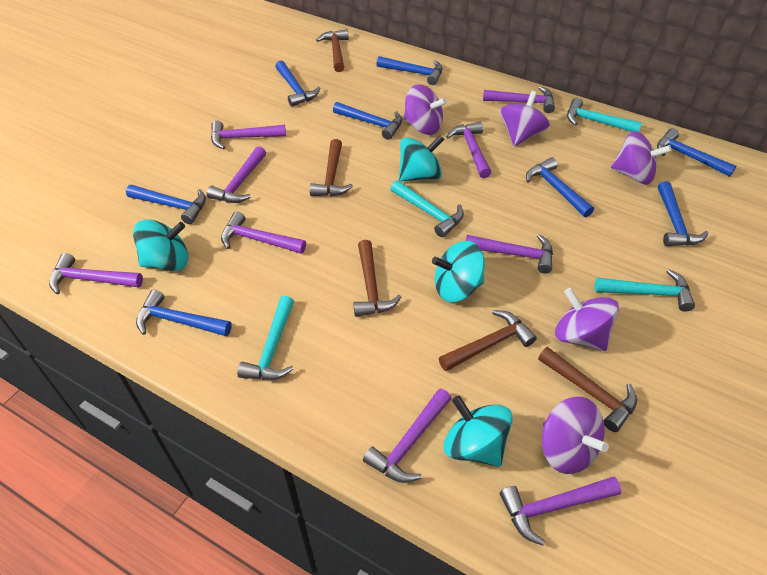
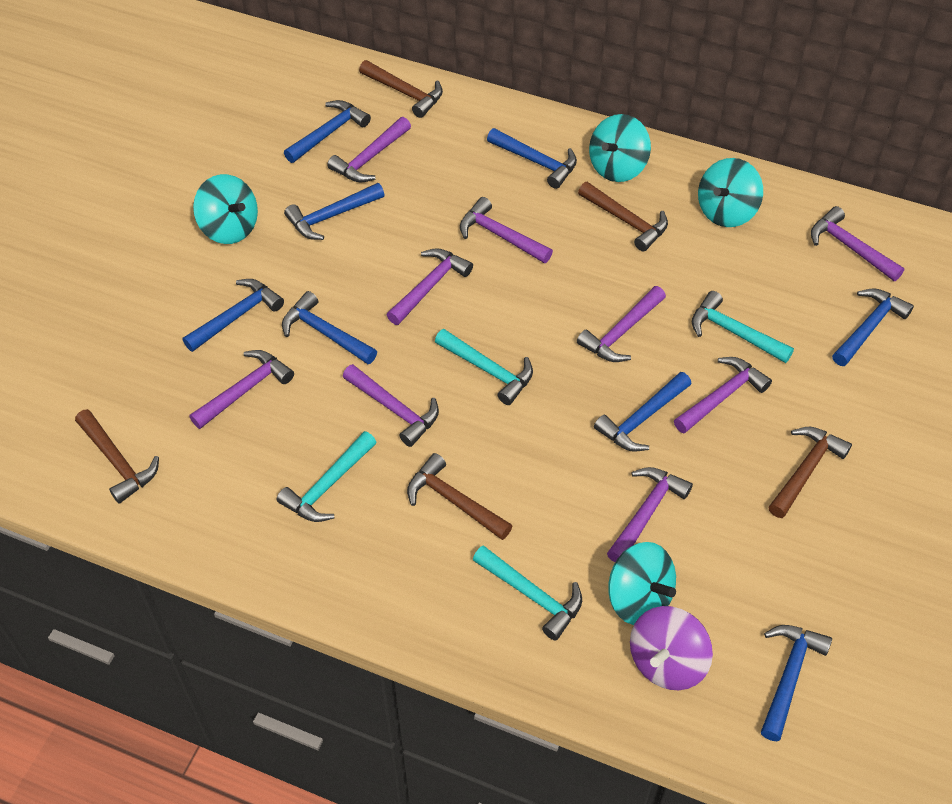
purple spinning top: [404,84,447,135] [500,91,550,146] [542,397,609,474] [555,288,619,351] [611,131,672,185] = 5 -> [630,606,713,690] = 1

